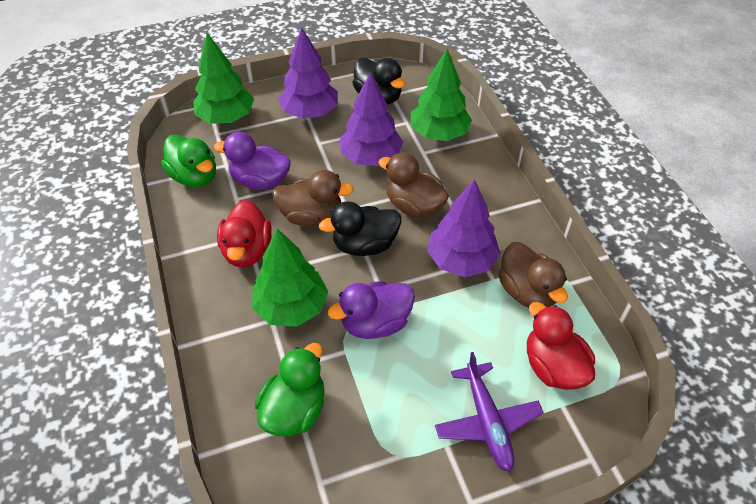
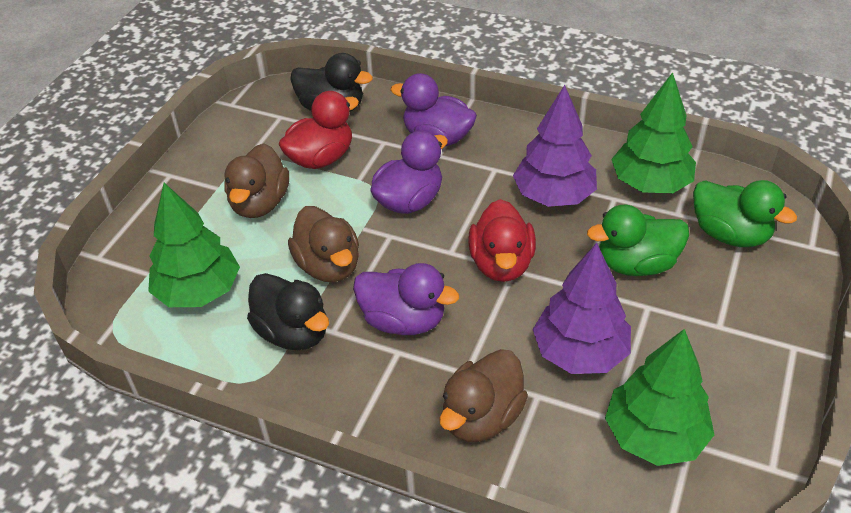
purple duck: [214,132,291,190] [328,281,415,339] = 2 -> [353,263,459,335] [371,131,448,214] [391,73,477,146] = 3
purple plane: [435,352,544,472] = 1 -> none = 0
purple tree: [278,27,338,119] [340,73,403,166] [427,179,501,277] = 3 -> [513,85,597,207] [533,243,631,374] = 2

